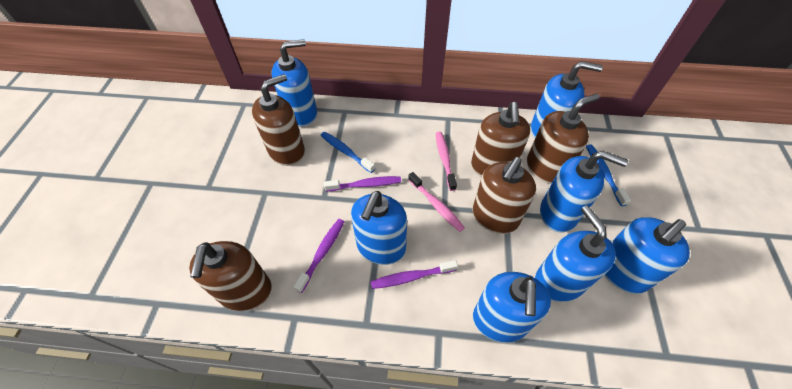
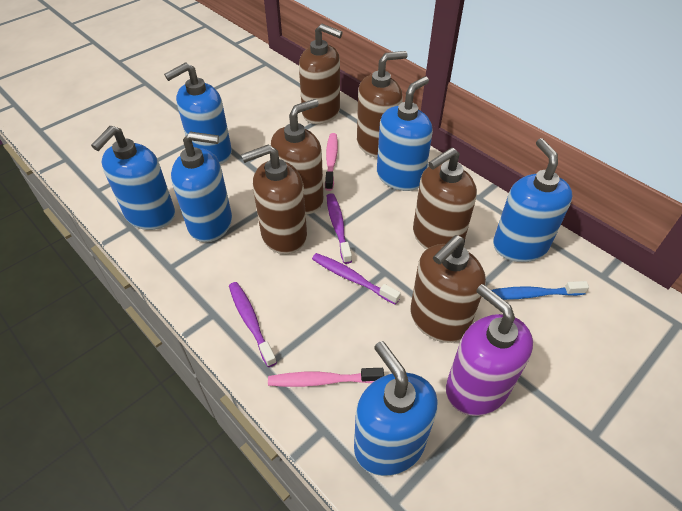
blue soap dispenser: [272,39,317,127] [351,191,407,265] [473,272,551,343] [531,61,603,138] [535,205,616,302] [540,151,628,233] [604,217,690,294] = 7 -> [91,126,175,230] [164,62,232,164] [171,132,232,242] [354,341,438,476] [377,76,433,191] [493,138,572,262] = 6
blue toothbrush: [321,132,375,173] [586,144,631,206] = 2 -> [492,281,589,300] = 1
brown soap dispenser: [189,241,272,311] [252,74,305,166] [471,102,530,177] [473,157,536,234] [527,93,600,184] = 5 -> [241,145,307,254] [271,99,324,214] [299,24,343,124] [357,51,408,158] [410,235,486,343] [413,147,477,249] = 6
purple soap dispenser: none = 0 -> [446,284,533,416] = 1

